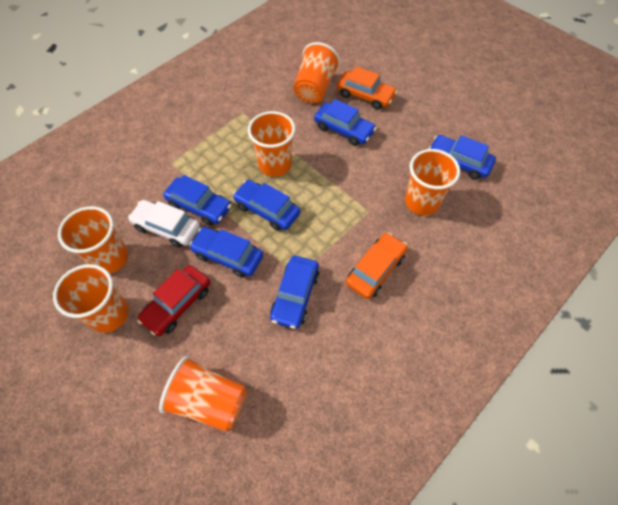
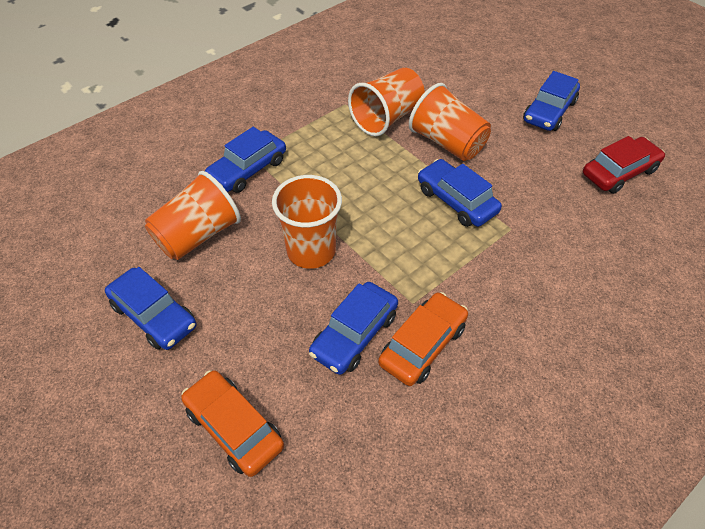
blue car: [163,175,231,226] [189,227,263,278] [233,180,300,231] [270,256,319,329] [314,99,377,146] [429,135,496,180] = 6 -> [105,267,196,350] [205,127,286,193] [309,282,398,375] [418,159,502,227] [523,71,580,131] = 5
orange cup: [53,264,129,333] [58,206,128,274] [159,356,247,432] [248,111,295,177] [293,42,340,103] [405,149,460,216] = 6 -> [145,171,241,260] [272,175,342,269] [348,68,425,136] [409,83,491,161] = 4
white car: [128,200,200,247] = 1 -> none = 0

